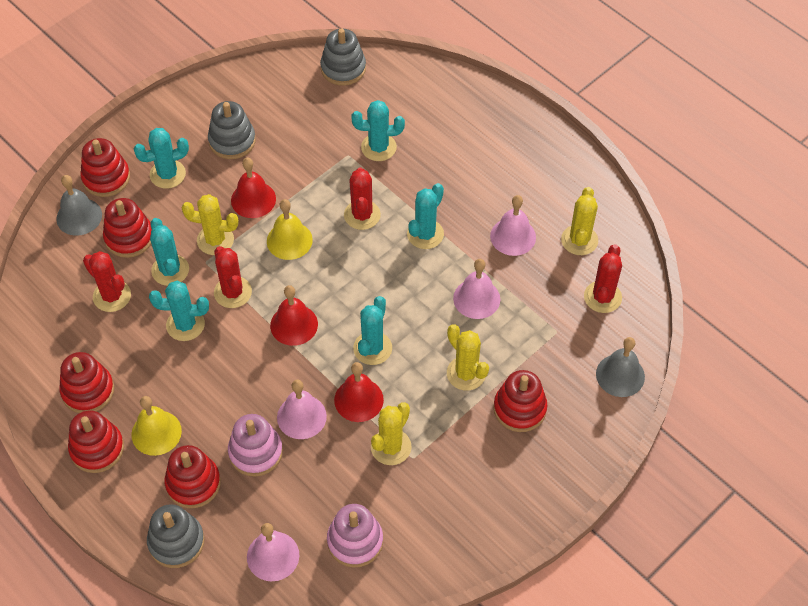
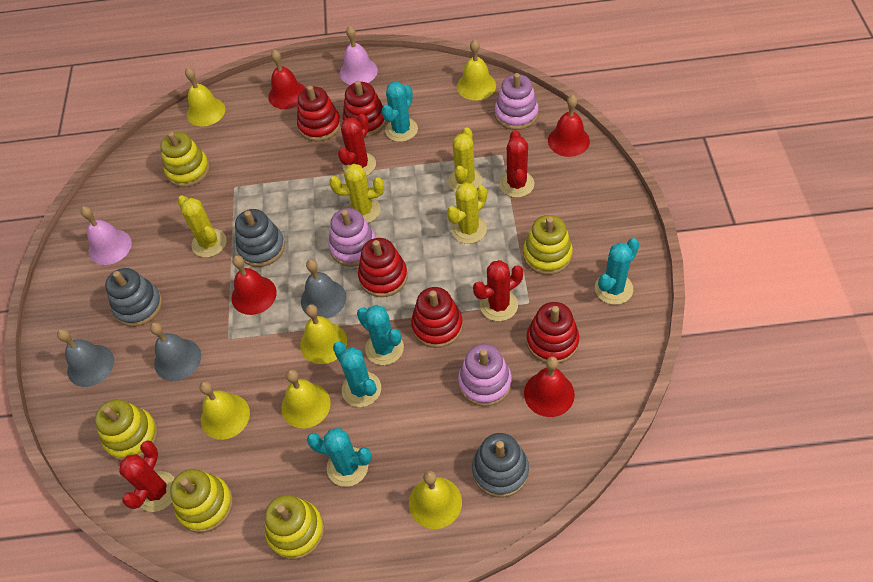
grey bell: [56,175,102,236] [596,337,645,397] = 2 -> [57,329,114,387] [150,322,201,381] [301,259,346,318] = 3
pink bell: [247,523,299,581] [277,380,327,439] [453,259,500,319] [490,195,536,256] = 4 -> [81,206,132,265] [340,26,378,85] = 2
pink stacking toy: [228,414,283,477] [327,504,383,568] = 2 -> [328,208,376,267] [458,344,512,407] [495,73,539,130] = 3
red bell: [231,158,276,218] [270,285,318,346] [334,362,384,422] = 3 -> [232,255,277,315] [268,50,306,109] [524,356,575,417] [548,95,590,157] = 4
red stacking toy: [60,352,114,413] [68,410,124,473] [80,138,130,197] [103,198,152,258] [165,445,221,508] [493,370,547,432] = 6 -> [297,86,341,142] [343,81,386,137] [358,238,408,297] [411,287,463,348] [526,302,579,364] = 5
turquoise cactus: [134,128,189,189] [149,281,209,341] [150,218,189,286] [351,100,405,161] [353,296,392,365] [407,183,444,249] = 6 -> [307,428,372,487] [333,341,381,407] [357,305,404,365] [382,82,418,142] [595,238,639,305] = 5
yellow bell: [131,396,182,456] [267,199,313,260] = 2 -> [185,67,225,127] [199,381,250,440] [281,369,331,428] [300,304,347,364] [409,471,462,529] [457,39,496,100] = 6
yellow stacking toy: none = 0 -> [95,399,158,461] [160,132,210,187] [170,469,233,533] [265,495,325,560] [523,215,573,275] = 5

